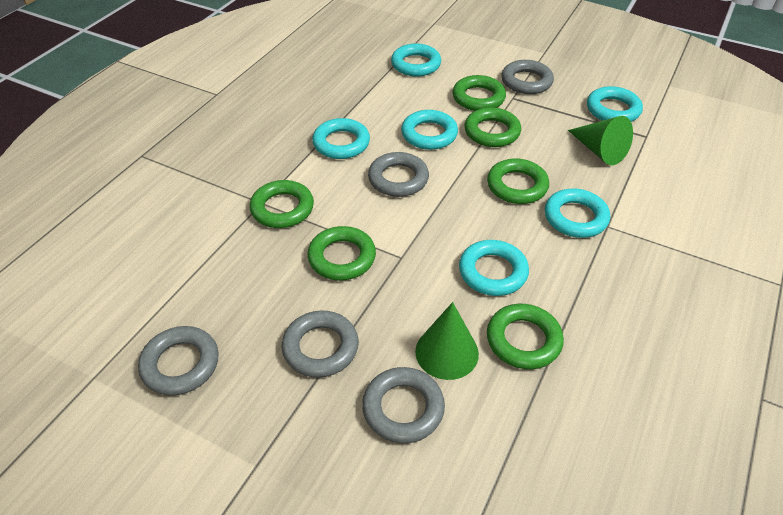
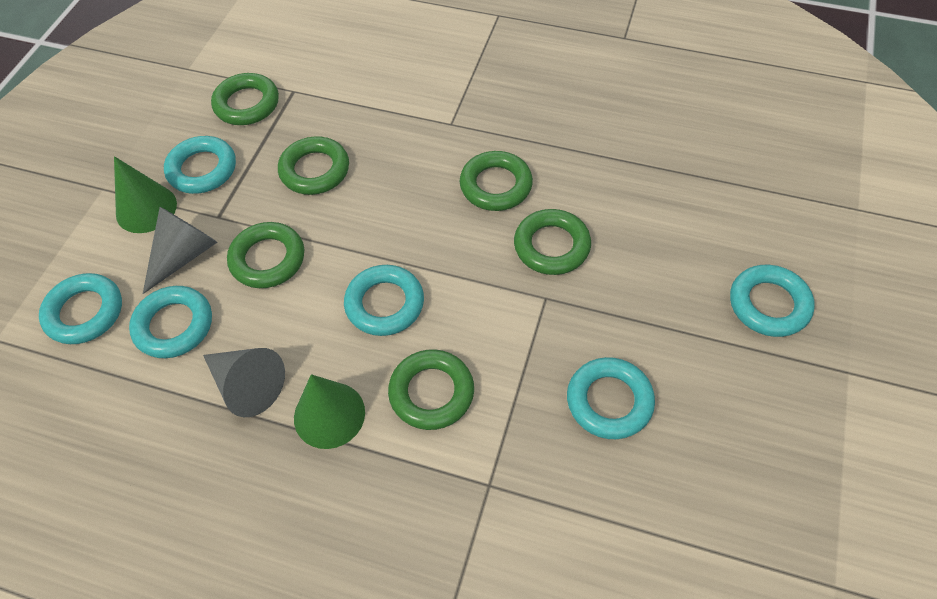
grey cone: none = 0 -> [143,207,217,294] [203,348,285,417] = 2
grey ring: [138,326,219,396] [282,310,359,378] [362,367,445,443] [368,152,429,197] [501,60,554,94] = 5 -> none = 0

